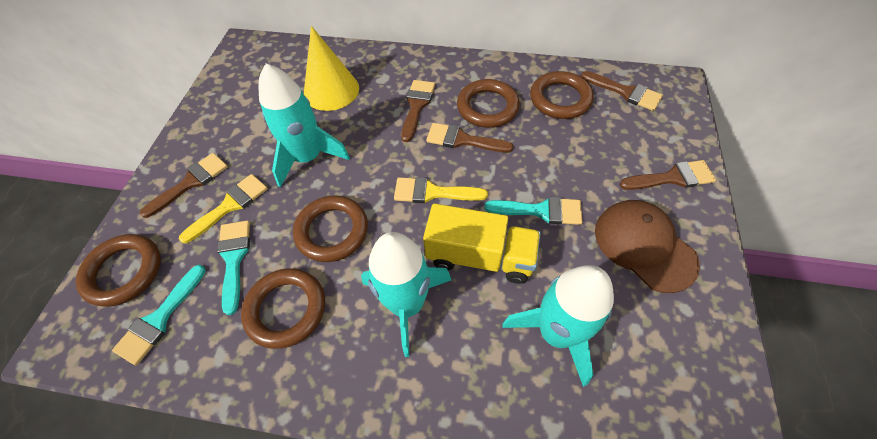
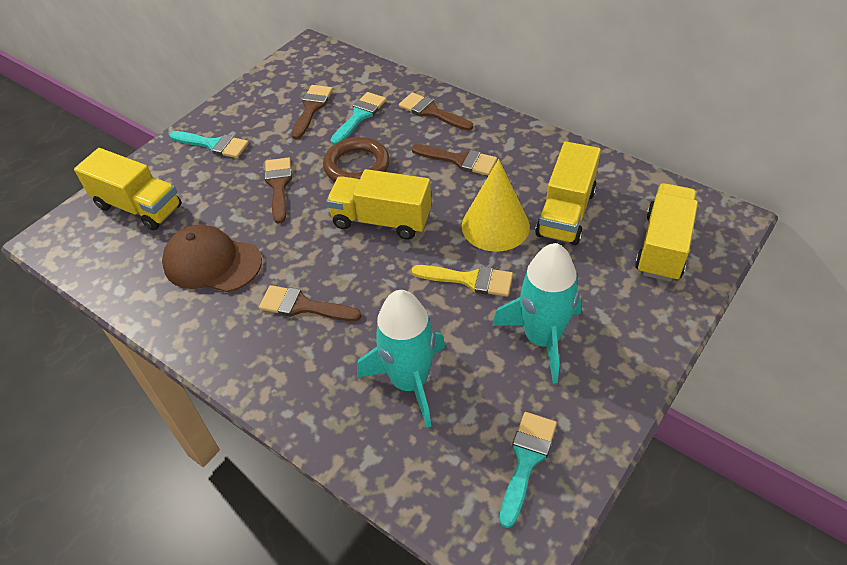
brown ring: [76,234,161,307] [241,268,325,349] [293,195,368,262] [457,79,520,128] [530,71,594,119] = 5 -> [323,137,390,182] = 1
turquoise rocket: [259,64,350,188] [361,232,451,357] [502,265,614,387] = 3 -> [357,290,445,428] [492,243,582,384] = 2
yellow brush: [179,174,268,243] [394,177,488,203] = 2 -> [412,265,513,297] = 1
yellow truck: [423,203,541,284] = 1 -> [74,148,182,231] [326,169,431,240] [535,141,601,245] [635,183,698,282] = 4

